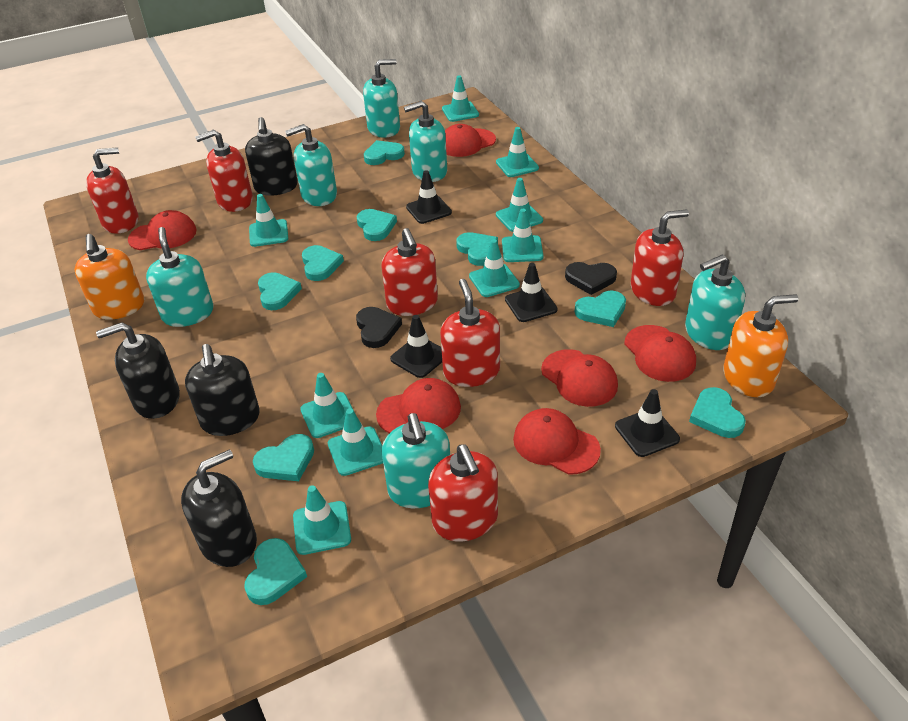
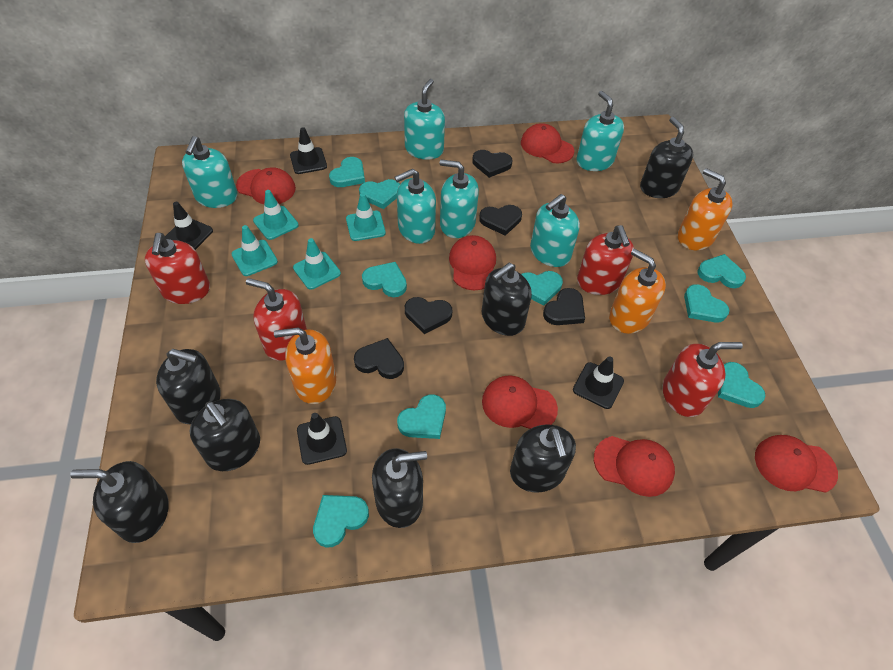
black heart: [356,307,402,348] [565,262,617,295] = 2 -> [354,338,404,379] [405,297,452,334] [472,150,512,178] [479,205,522,236] [543,288,585,325] = 5
black soap dispenser: [96,322,180,419] [181,449,257,567] [185,344,260,436] [245,117,298,196] = 4 -> [70,461,169,543] [156,349,221,424] [190,399,260,471] [372,448,427,528] [482,263,532,336] [510,424,576,493] [640,117,694,198] = 7
orange soap dispenser: [74,234,144,320] [723,294,798,397] = 2 -> [274,328,336,404] [609,249,666,334] [678,168,733,250] = 3
red soap dispenser: [86,147,138,234] [195,129,253,212] [381,228,438,316] [428,445,498,542] [440,279,500,387] [631,209,689,306] = 6 -> [145,233,210,304] [246,278,307,361] [577,225,634,295] [663,342,743,417] = 4
turquoise traffic cone: [249,194,288,247] [293,485,351,555] [300,373,354,438] [328,408,383,476] [442,75,479,122] [469,239,520,297] [496,127,539,177] [496,178,543,232] [502,209,543,262] = 9 -> [231,225,278,276] [253,190,299,240] [293,238,341,290] [346,193,386,241] = 4

